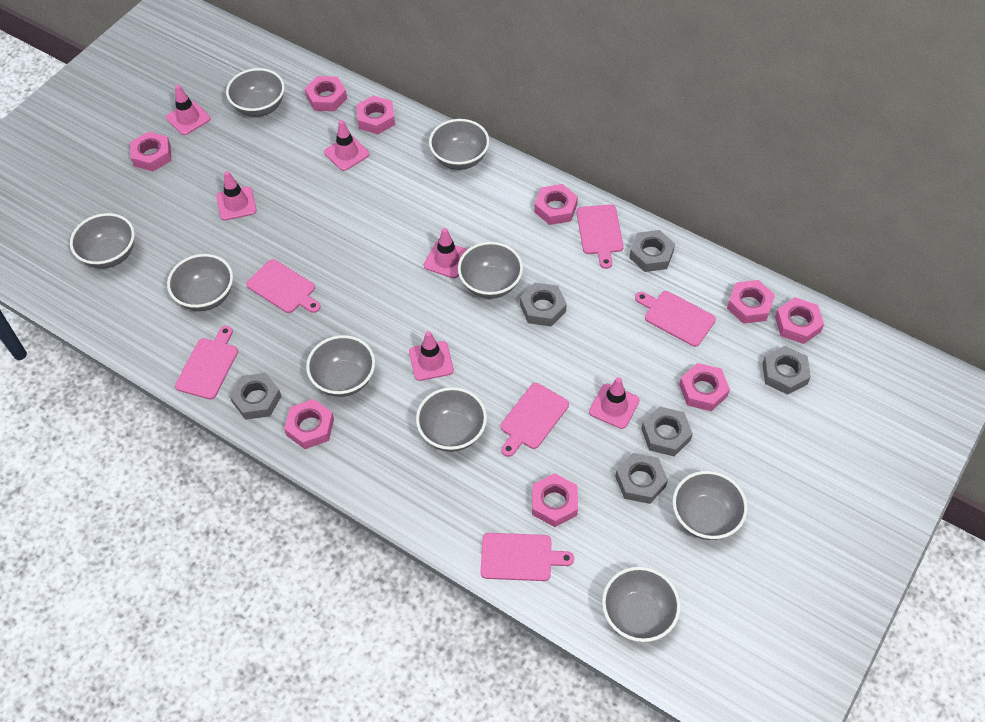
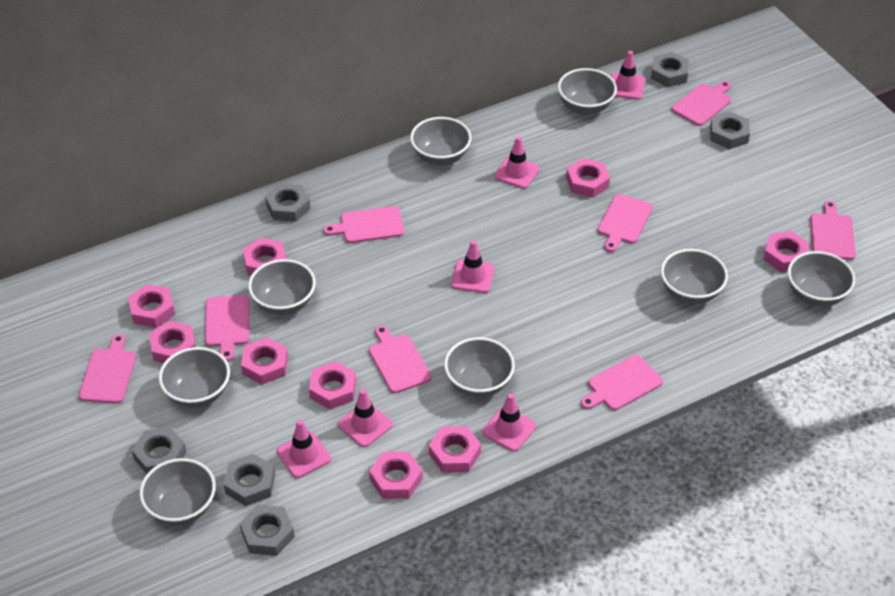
grey bowl: [70,213,135,269] [167,254,233,311] [226,68,285,117] [306,335,375,397] [416,387,487,452] [429,119,490,170] [458,242,523,299] [602,567,681,642] [673,471,748,540] = 9 -> [139,458,216,526] [159,347,230,408] [248,259,316,315] [410,117,471,165] [444,337,515,398] [558,68,617,115] [661,249,728,304] [788,251,855,307] = 8
pink cutting board: [175,326,238,399] [246,259,321,313] [481,533,574,581] [500,383,569,457] [577,204,624,269] [635,291,716,347] = 6 -> [79,334,136,403] [205,295,249,362] [323,206,404,243] [369,325,432,393] [581,355,663,411] [597,194,653,252] [672,81,731,126] [810,201,856,260] = 8

